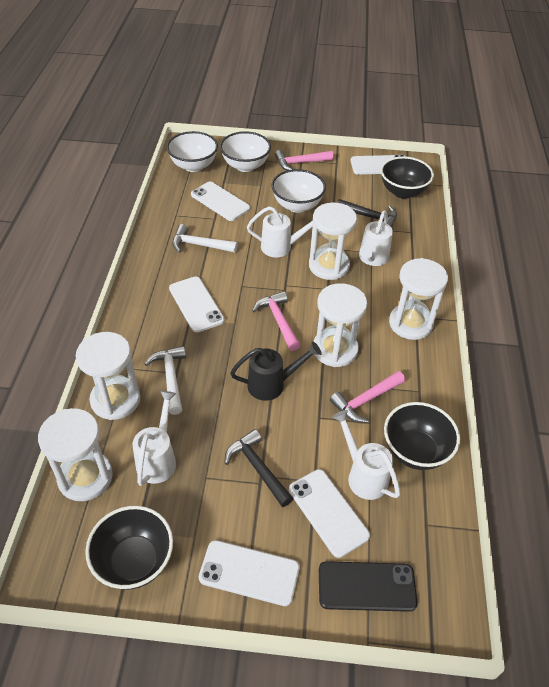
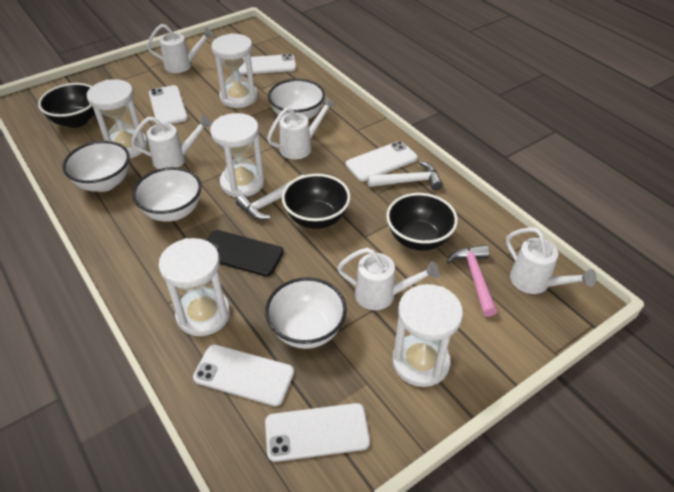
black hammer: [224,429,293,507] [337,199,397,228] = 2 -> none = 0
black watering can: [230,342,322,401] = 1 -> none = 0
pink hammer: [252,291,300,351] [275,150,334,170] [330,371,405,423] = 3 -> [446,245,498,317] = 1
white bowl: [166,131,218,172] [220,131,271,172] [271,169,326,213] = 3 -> [63,141,130,192] [132,167,201,222] [265,277,347,349] [268,79,325,119] = 4
white watering can: [133,391,177,486] [247,206,313,257] [332,410,400,500] [359,210,393,266] = 4 -> [131,115,212,169] [147,24,214,73] [267,97,335,159] [337,248,440,310] [506,227,597,294] = 5

